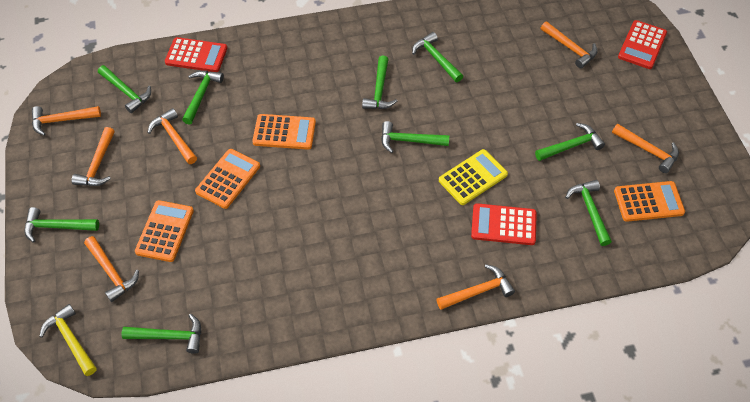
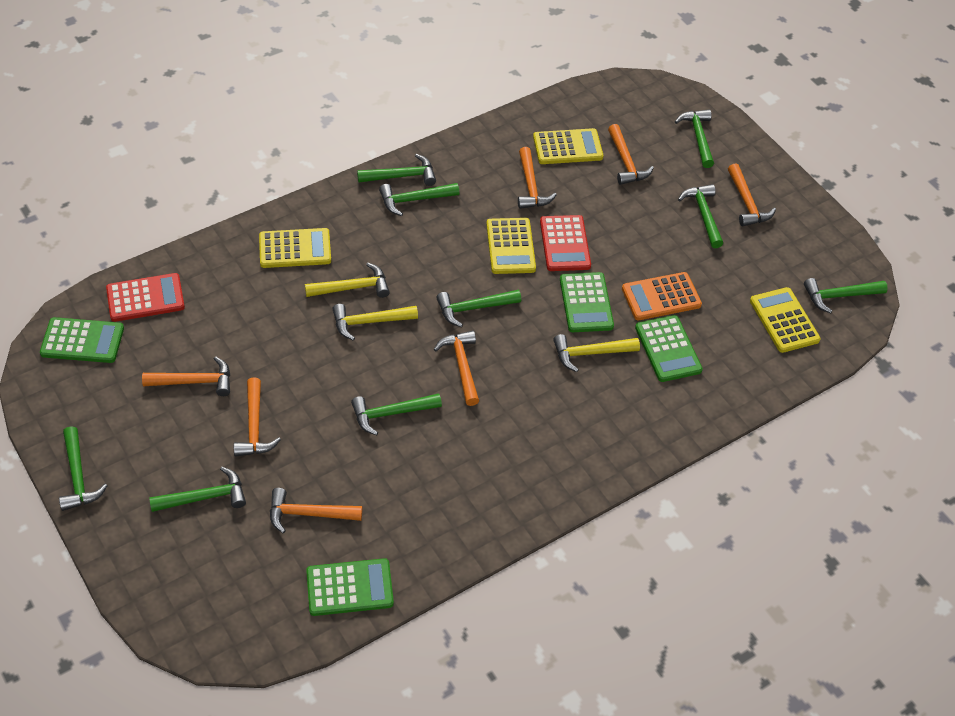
green calculator: none = 0 -> [40,317,124,363] [306,558,394,616] [560,272,614,332] [635,315,703,382] = 4
orange calculator: [135,200,194,262] [195,149,260,209] [252,114,316,150] [614,181,685,222] = 4 -> [622,272,702,320] = 1
red calculator: [165,37,227,72] [471,203,537,245] [618,20,667,69] = 3 -> [106,273,185,322] [540,215,591,271] = 2
yellow calculator: [439,149,508,205] = 1 -> [259,228,331,268] [486,218,536,274] [533,128,603,164] [750,287,821,353] = 4
yellow hammer: [39,304,97,376] = 1 -> [305,263,390,298] [332,304,418,341] [553,334,640,372] = 3

